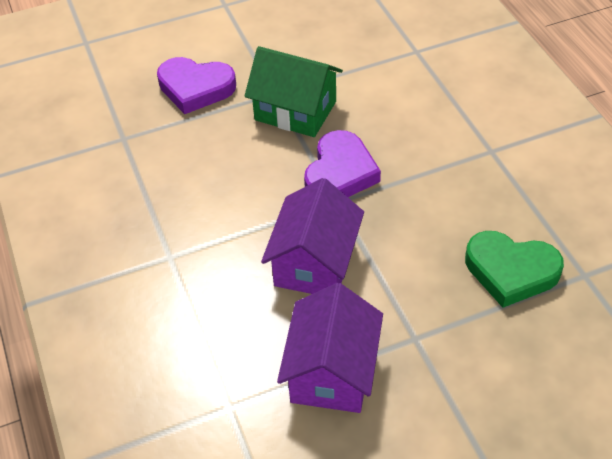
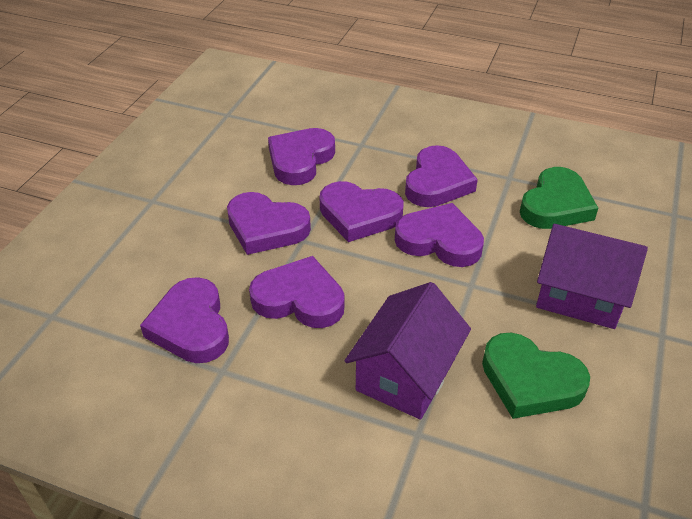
green heart: [465,231,564,307] = 1 -> [482,333,590,419] [520,167,598,229] = 2
green house: [244,46,343,137] = 1 -> none = 0
purple heart: [157,57,236,114] [304,130,381,197] = 2 -> [140,277,229,363] [227,192,311,255] [249,256,344,328] [268,128,335,185] [319,181,404,242] [395,203,484,267] [405,145,478,207] = 7

